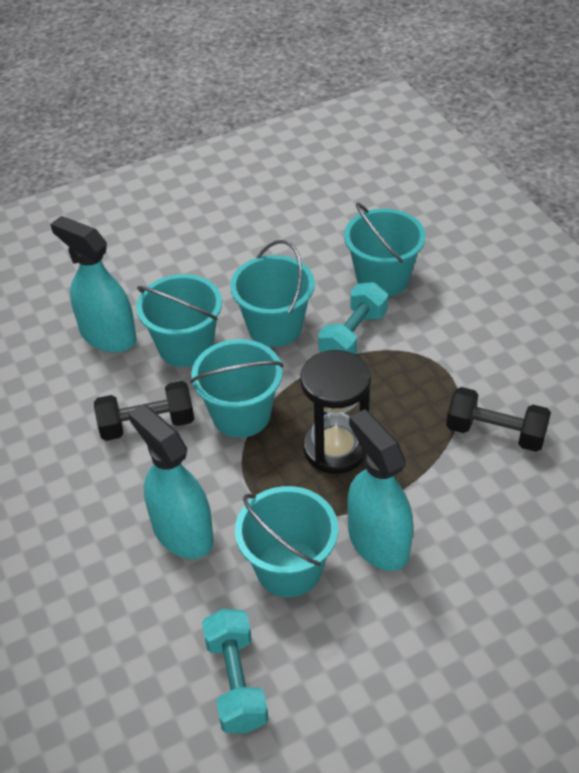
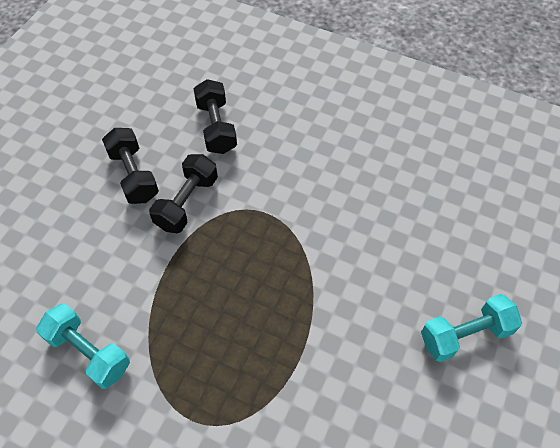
black dumbbell: [94,381,194,441] [446,387,551,452] = 2 -> [102,128,159,204] [149,154,218,233] [193,79,237,154] = 3
black hourglass: [300,350,371,474] = 1 -> none = 0
turquoise bucket: [136,274,222,367] [190,339,284,438] [230,240,315,347] [235,486,338,597] [344,202,426,296] = 5 -> none = 0
turquoise spray bottle: [50,216,136,353] [128,404,214,559] [347,409,413,571] = 3 -> none = 0

